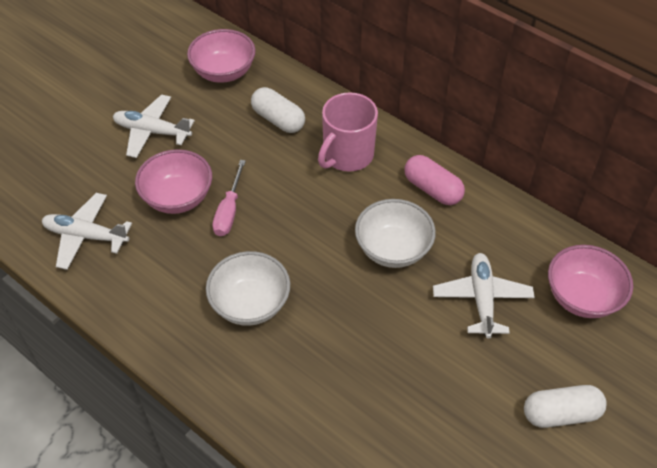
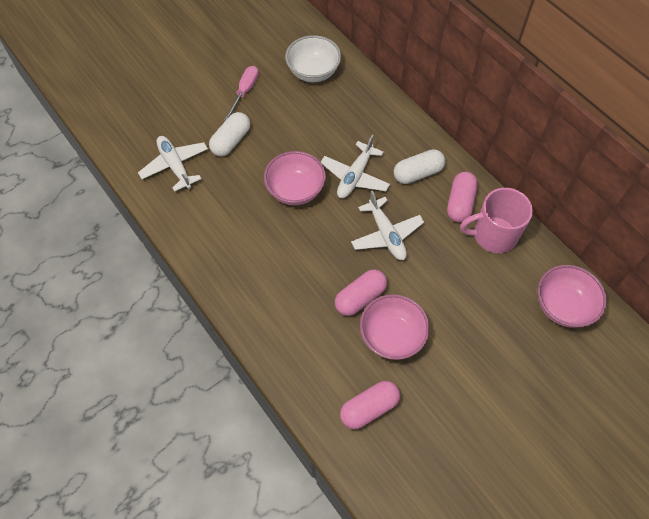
pink capsule: [404,155,465,205] = 1 -> [335,269,387,316] [340,381,400,429] [447,172,478,222] = 3
white bowl: [206,251,290,326] [355,199,436,268] = 2 -> [285,35,341,82] = 1

